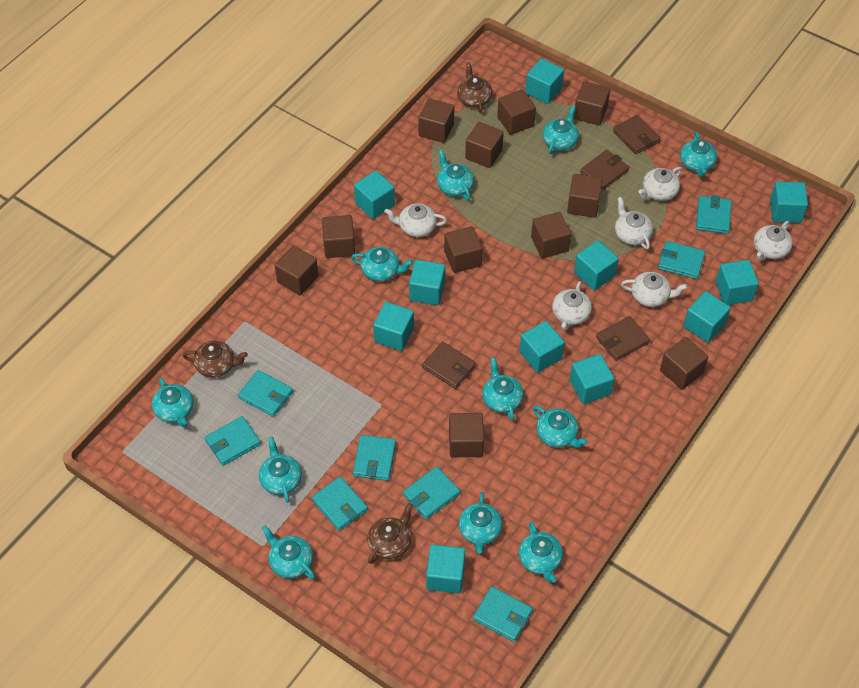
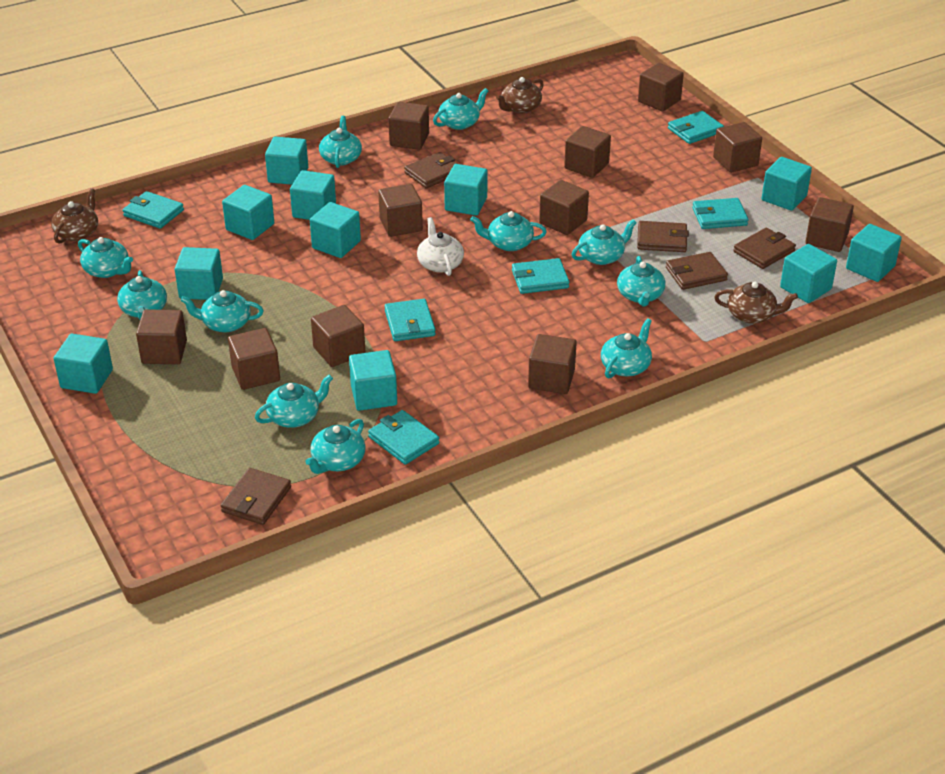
brown wallet: [422,342,476,389] [580,150,629,190] [596,316,650,361] [613,115,661,154] = 4 -> [220,468,291,525] [404,152,457,188] [637,221,689,252] [666,252,728,290] [733,227,796,269] = 5
turquoise wallet: [205,416,261,466] [238,370,293,417] [312,476,368,531] [353,435,396,481] [403,466,460,519] [473,586,533,642] [658,241,705,279] [696,195,732,234] = 8 -> [122,191,184,229] [368,410,439,465] [385,299,436,341] [512,258,569,294] [668,111,724,144] [692,198,749,229] = 6
white teapot: [384,203,447,237] [552,281,592,330] [615,197,653,250] [621,272,687,307] [639,167,682,201] [754,221,793,261] = 6 -> [417,217,464,276] = 1

